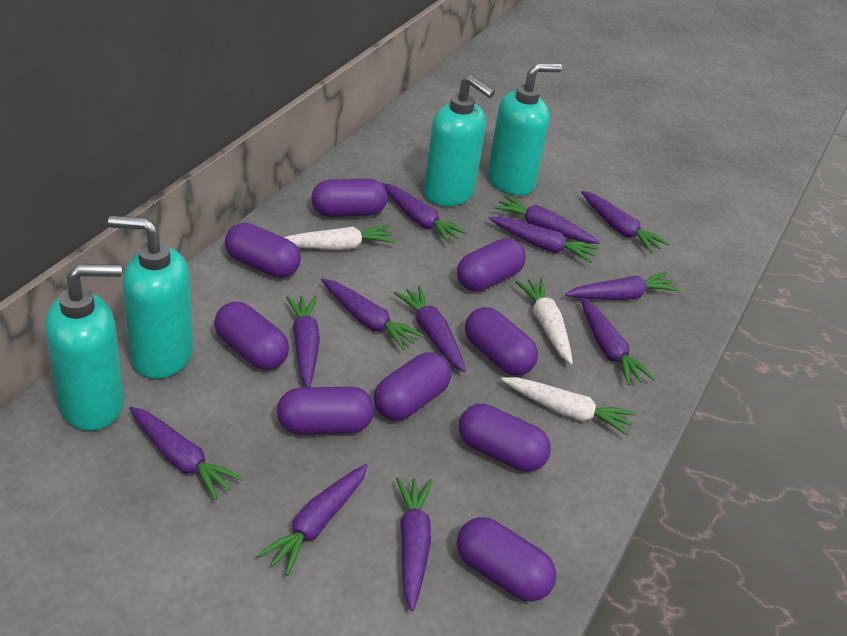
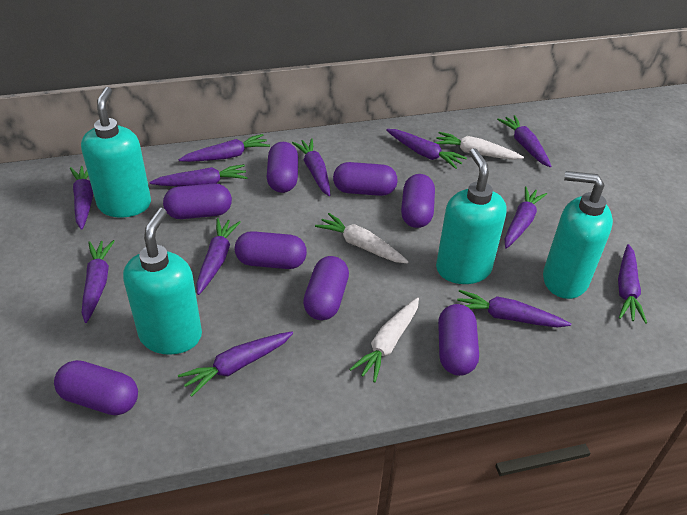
purple capsule: [214,302,289,370] [225,223,301,278] [277,387,374,434] [312,179,388,217] [374,352,451,421] [457,238,526,292] [457,517,556,602] [459,404,551,472] [465,307,538,376] = 9 -> [54,360,138,415] [163,184,232,219] [235,231,307,269] [267,142,298,193] [303,256,349,320] [333,162,398,196] [401,174,435,228] [438,304,479,376] = 8

